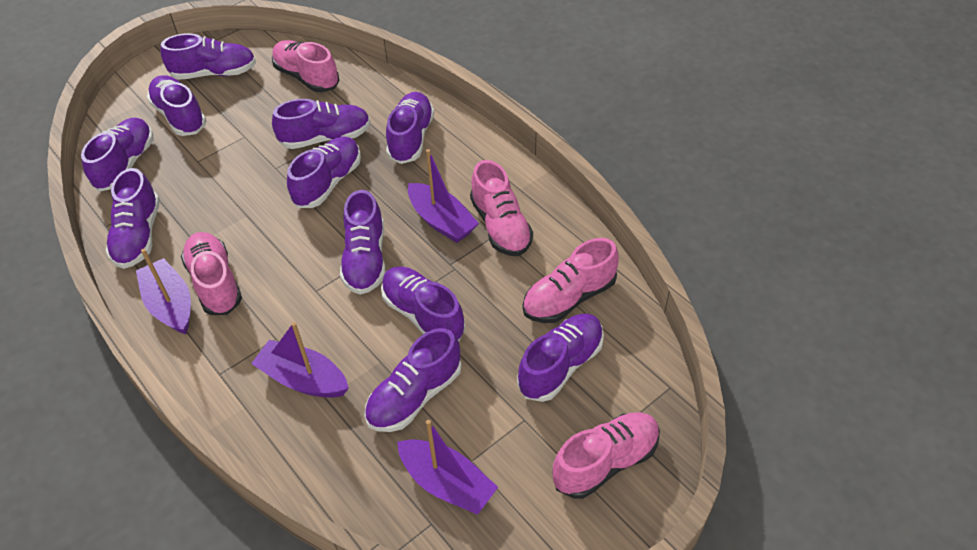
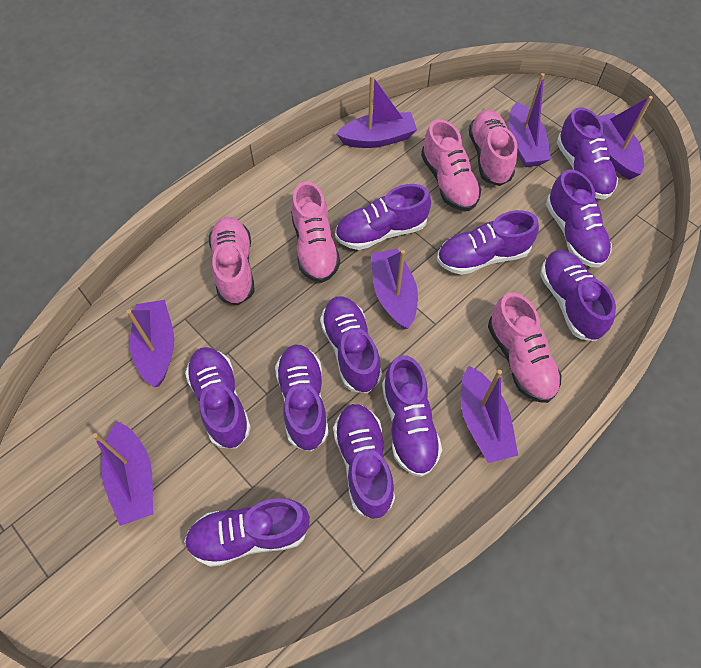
purple boat: [136,249,191,334] [251,322,349,398] [397,420,498,515] [408,149,479,243] = 4 -> [92,421,153,526] [126,300,174,387] [336,75,417,148] [371,249,418,329] [461,366,518,463] [508,73,551,167] [598,96,653,180] = 7

